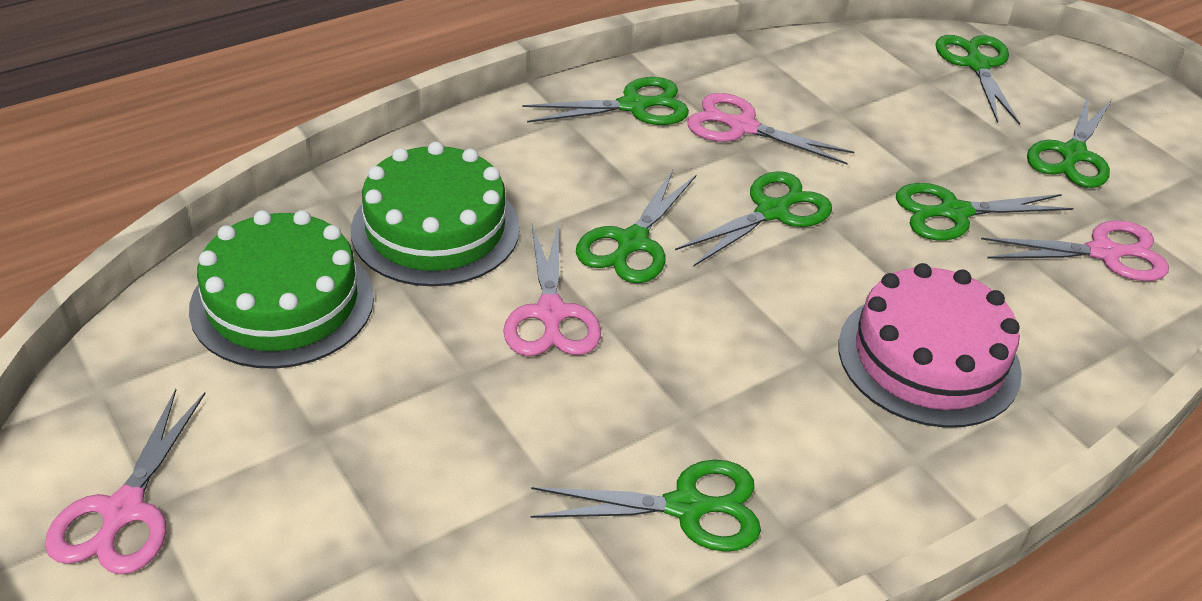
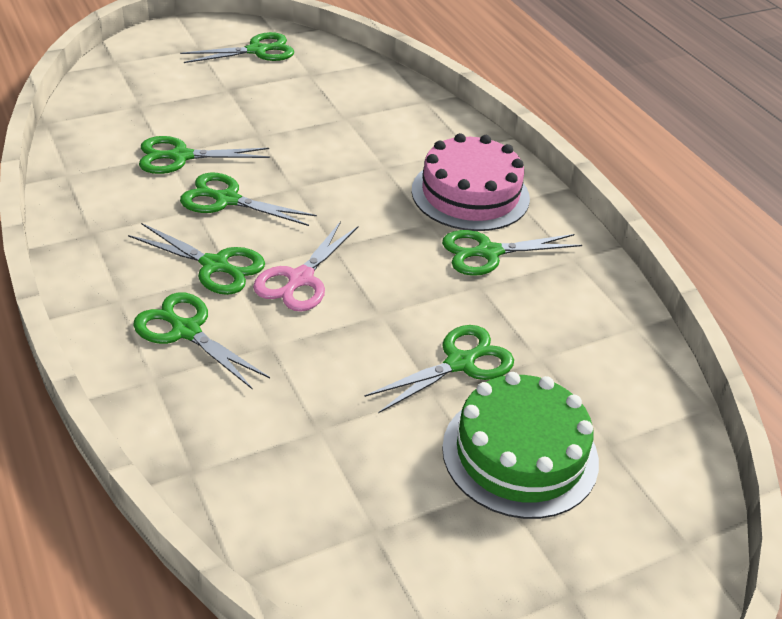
green cake: [189,210,374,369] [351,141,520,286] = 2 -> [442,372,599,519] = 1
pink scissors: [45,389,206,575] [503,221,601,356] [687,93,854,164] [981,220,1169,281] = 4 -> [253,221,358,311] = 1

